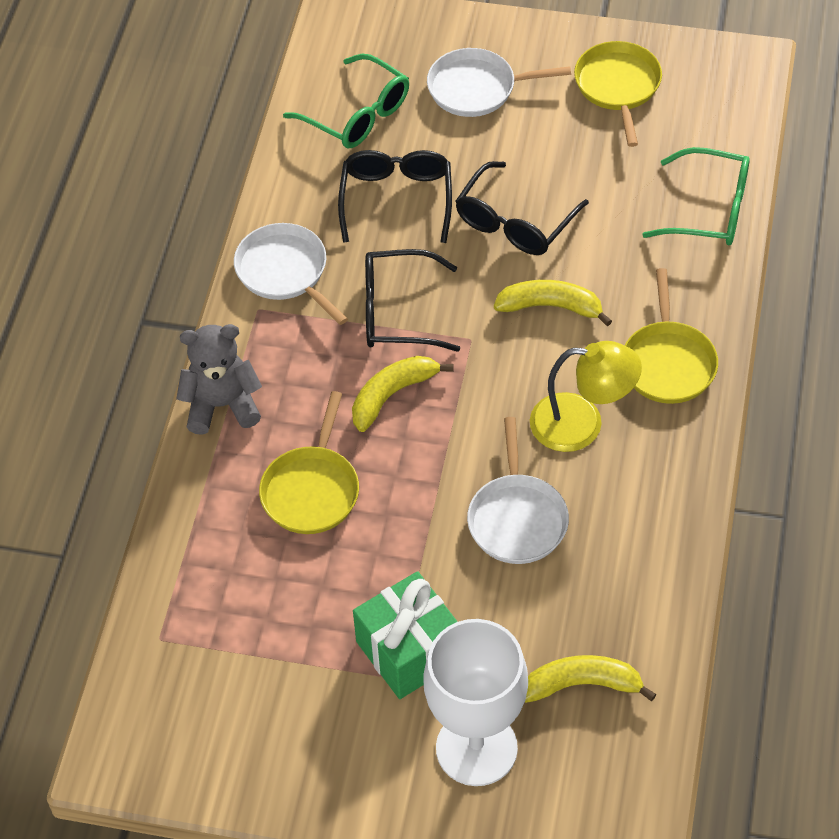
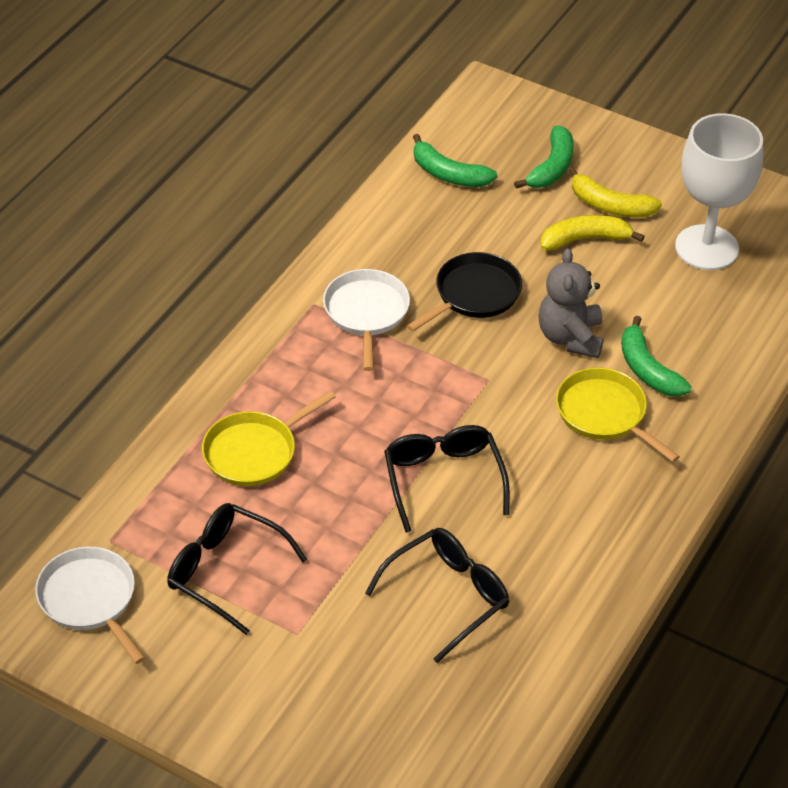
black pan: none = 0 -> [407,252,522,332] = 1
green banana: none = 0 -> [413,134,498,187] [514,126,574,189] [621,316,692,396] = 3
green gift: [353,571,458,699] = 1 -> none = 0
green glasses: [283,54,409,148] [642,147,750,245] = 2 -> none = 0
white pan: [234,223,348,325] [427,48,571,117] [467,417,569,564] = 3 -> [35,547,145,664] [323,269,410,371] = 2
yellow banana: [352,356,453,432] [494,280,612,326] [525,655,656,703] = 3 -> [541,215,645,251] [568,167,662,217] = 2
yellow lamp: [530,341,642,452] = 1 -> none = 0
yellow pan: [259,391,359,534] [574,41,662,147] [624,268,718,404] = 3 -> [202,391,336,486] [556,368,680,462] = 2

